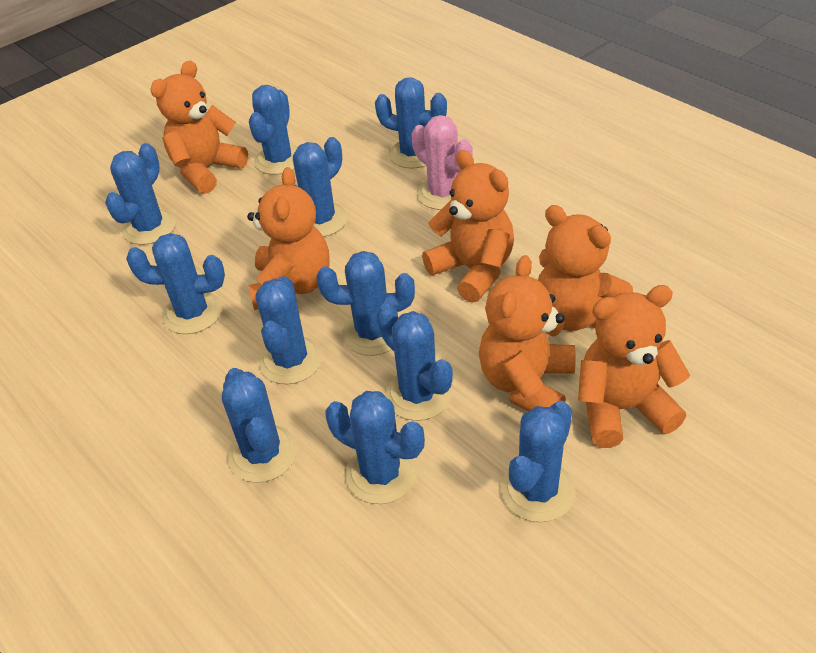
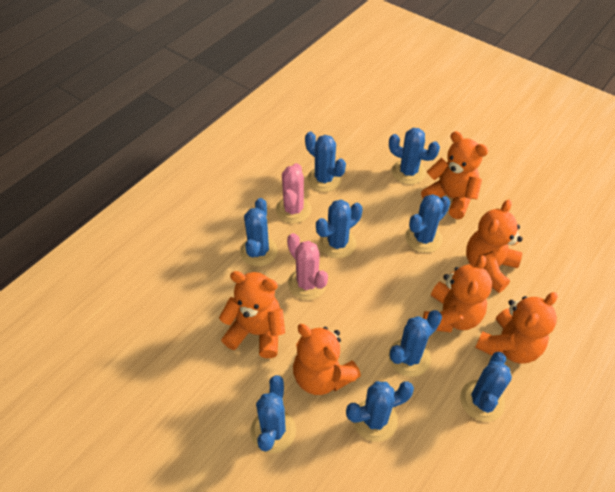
blue cactus: [105,143,176,245] [126,233,225,334] [222,368,297,483] [249,85,298,175] [256,276,322,384] [293,137,348,237] [316,251,415,356] [325,391,425,504] [375,77,447,169] [376,304,453,421] [500,401,576,522] = 11 -> [240,198,278,266] [250,375,296,453] [305,131,346,192] [316,200,363,258] [346,381,414,442] [388,310,442,377] [389,128,440,184] [405,194,450,253] [460,352,512,422] = 9
pink cactus: [411,115,472,210] = 1 -> [276,163,311,223] [287,233,328,300] = 2

